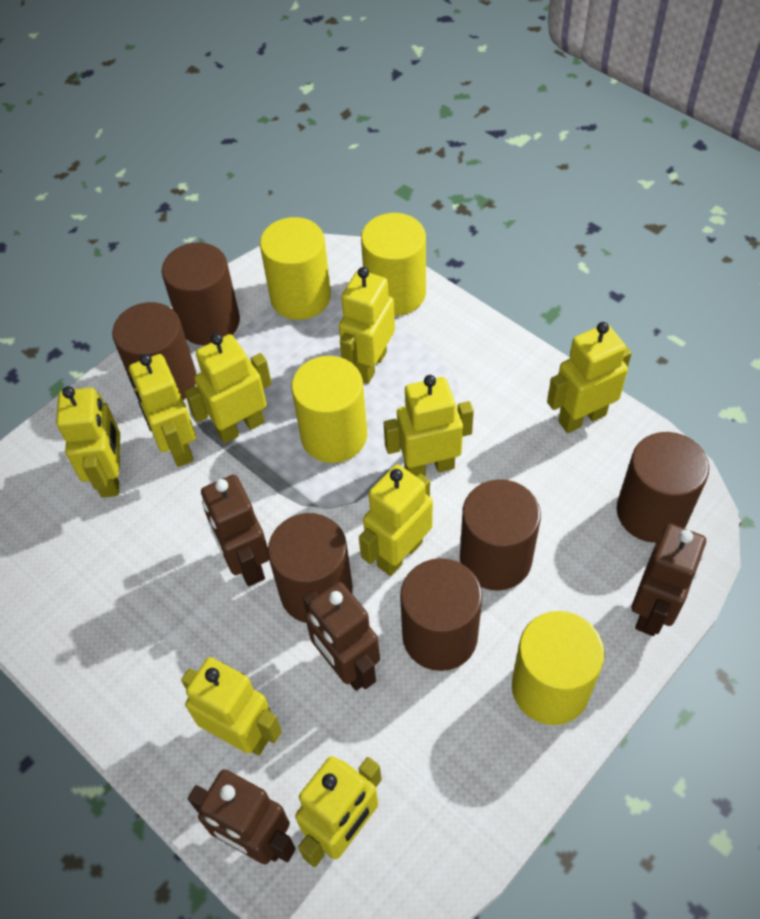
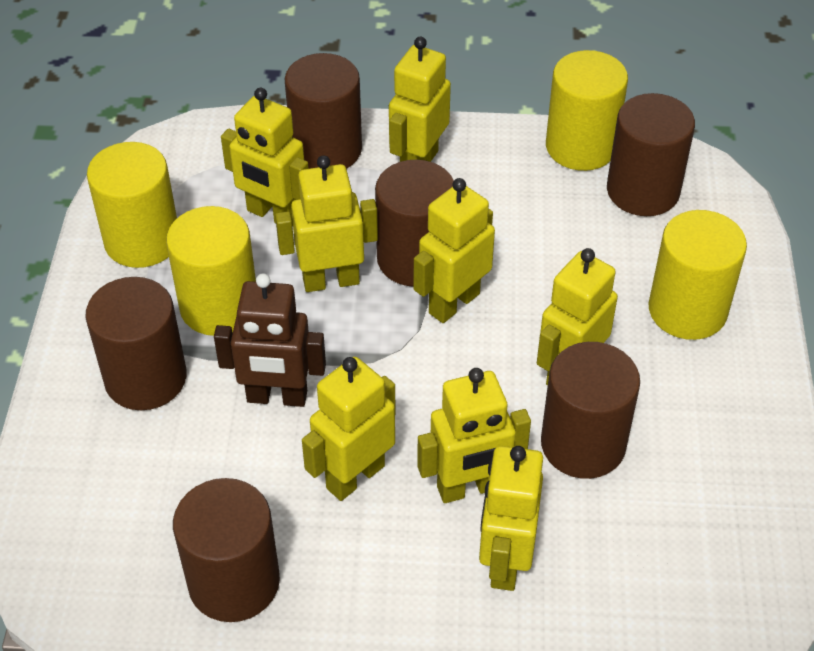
brown robot: [188,769,296,865] [201,475,269,586] [303,582,380,691] [631,524,706,636] = 4 -> [214,273,326,407] = 1
yellow robot: [56,386,120,498] [129,354,196,467] [181,657,282,756] [185,333,272,443] [295,756,382,867] [339,267,395,384] [359,464,433,576] [384,375,474,477] [547,322,632,433] = 9 -> [221,88,309,227] [275,155,378,292] [302,357,396,501] [389,37,451,162] [414,178,495,323] [417,368,531,503] [479,446,543,591] [537,248,618,386] = 8

